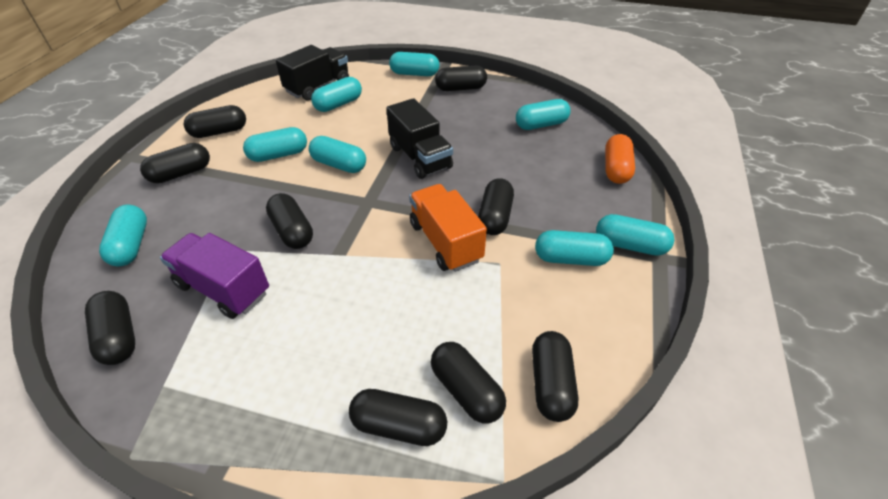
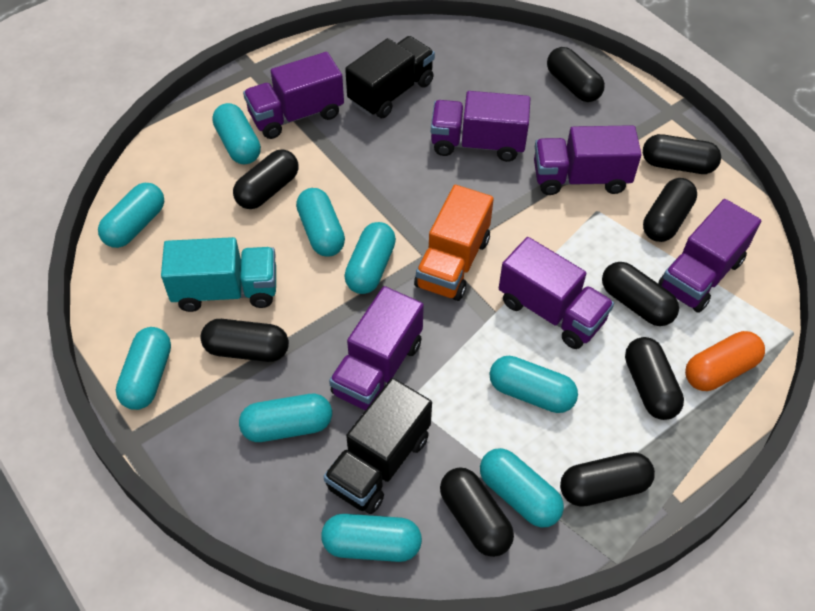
purple truck: [160,233,269,319] = 1 -> [243,52,344,139] [329,286,424,410] [431,91,531,162] [499,237,614,349] [534,125,642,195] [658,199,761,313] = 6
turquoise capsule: [99,205,147,266] [243,127,307,162] [309,136,366,173] [311,77,362,112] [389,52,439,76] [516,99,571,130] [535,230,614,266] [596,214,675,256] = 8 -> [98,183,164,248] [116,327,171,410] [212,103,261,164] [239,394,332,442] [296,188,345,257] [321,514,422,562] [344,222,396,294] [480,448,564,527] [490,356,578,413] = 9
turquoise truck: none = 0 -> [161,237,276,312] = 1

